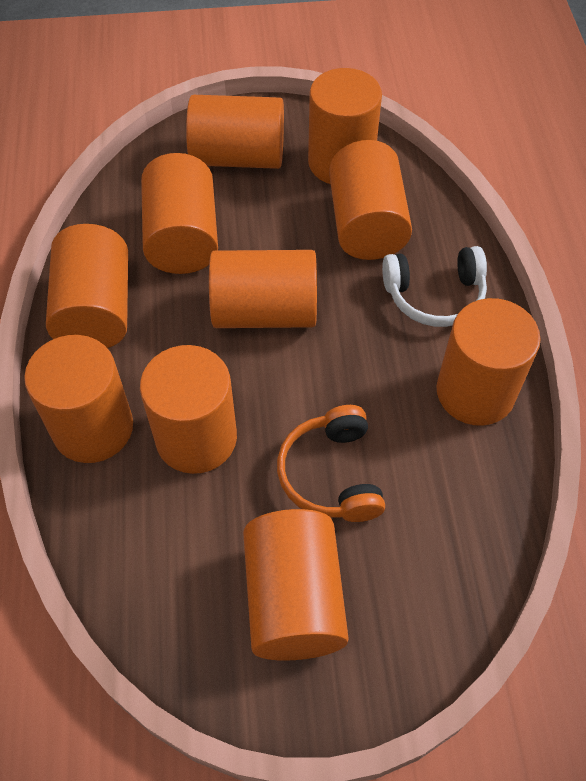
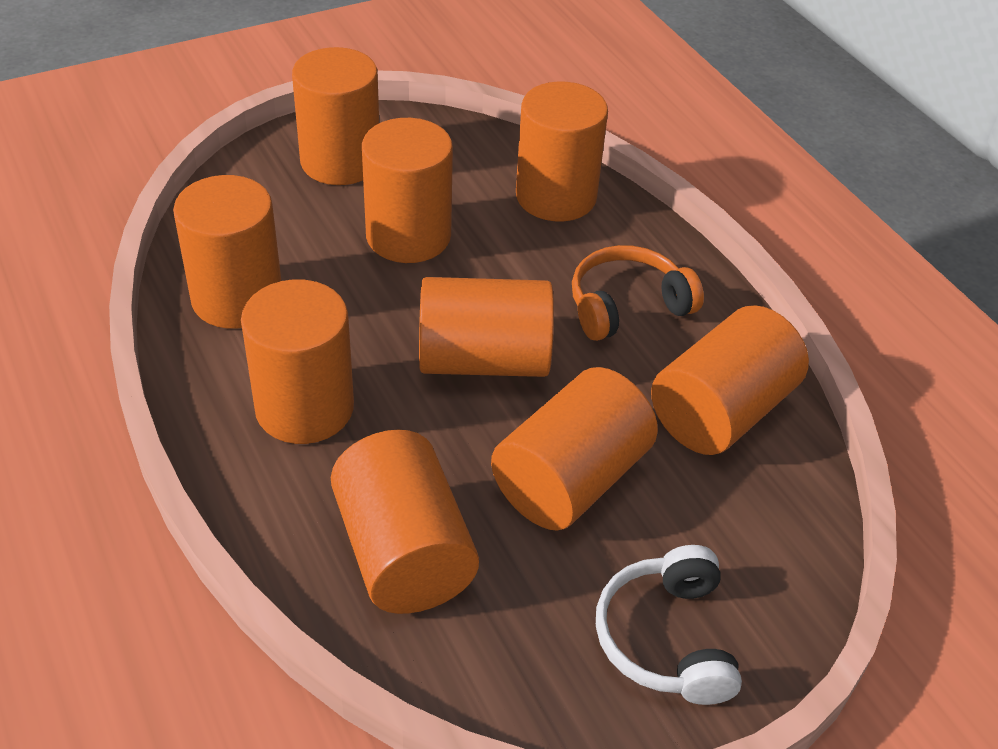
orange cylinder: [24,335,133,463] [46,224,128,348] [140,345,237,474] [141,153,218,274] [186,95,284,169] [209,250,317,328] [243,509,349,661] [308,68,382,184] [329,140,412,260] [437,298,541,426] = 10 -> [173,175,281,329] [241,279,354,444] [292,47,379,185] [331,430,479,614] [362,118,453,263] [419,277,554,377] [491,367,658,530] [516,81,608,221] [651,305,809,455] = 9

